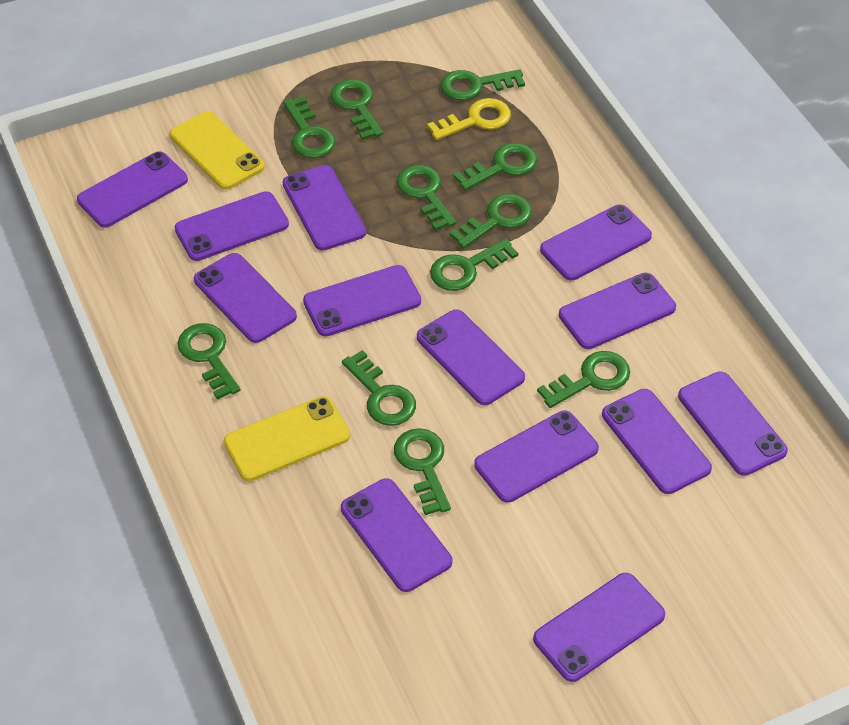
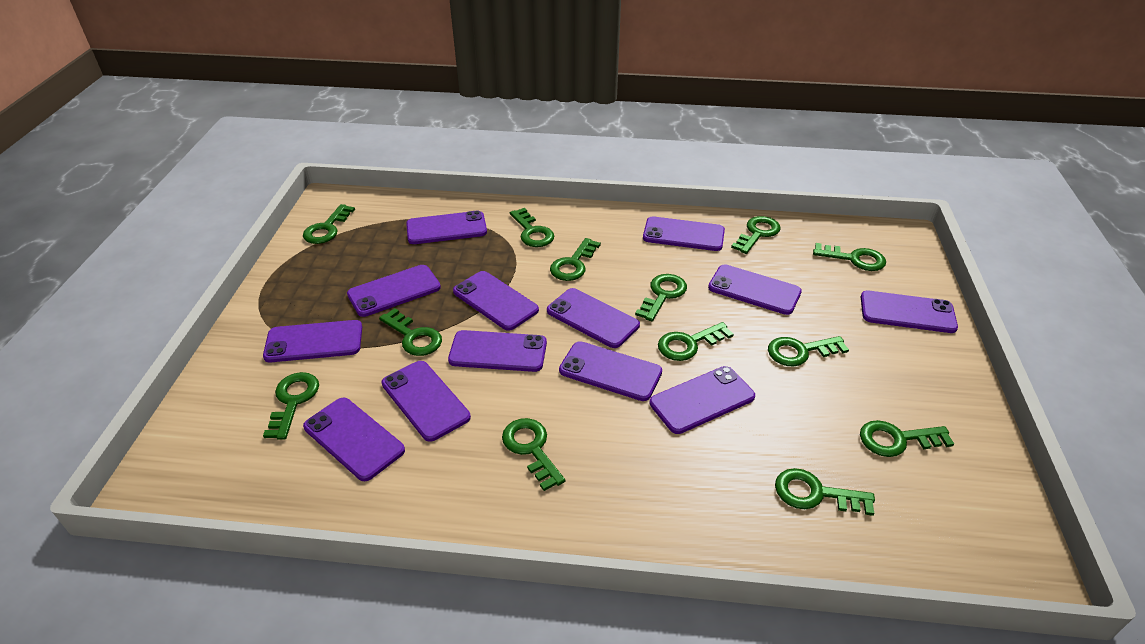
green key: [177,323,240,400] [283,96,335,158] [331,79,383,140] [342,350,416,426] [394,428,451,515] [397,165,457,231] [430,238,518,291] [440,69,525,101] [449,194,532,249] [454,143,537,191] [537,351,630,408] = 11 -> [263,372,319,440] [303,204,355,244] [379,308,442,356] [502,418,565,491] [510,208,554,247] [550,238,601,281] [635,274,687,321] [658,322,734,361] [731,216,780,254] [768,336,849,366] [775,468,875,516] [813,243,886,271] [860,420,954,457] = 13
yellow key: [427,98,511,140] = 1 -> none = 0
yellow phone: [170,112,265,190] [224,396,350,481] = 2 -> none = 0

